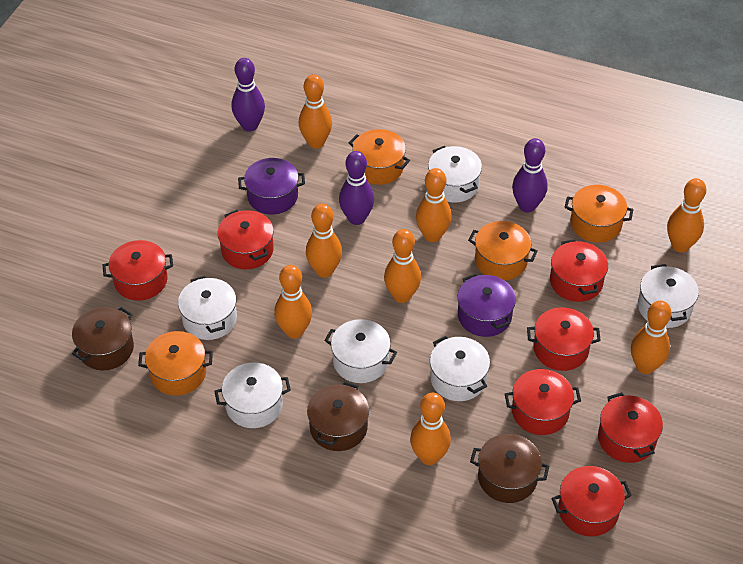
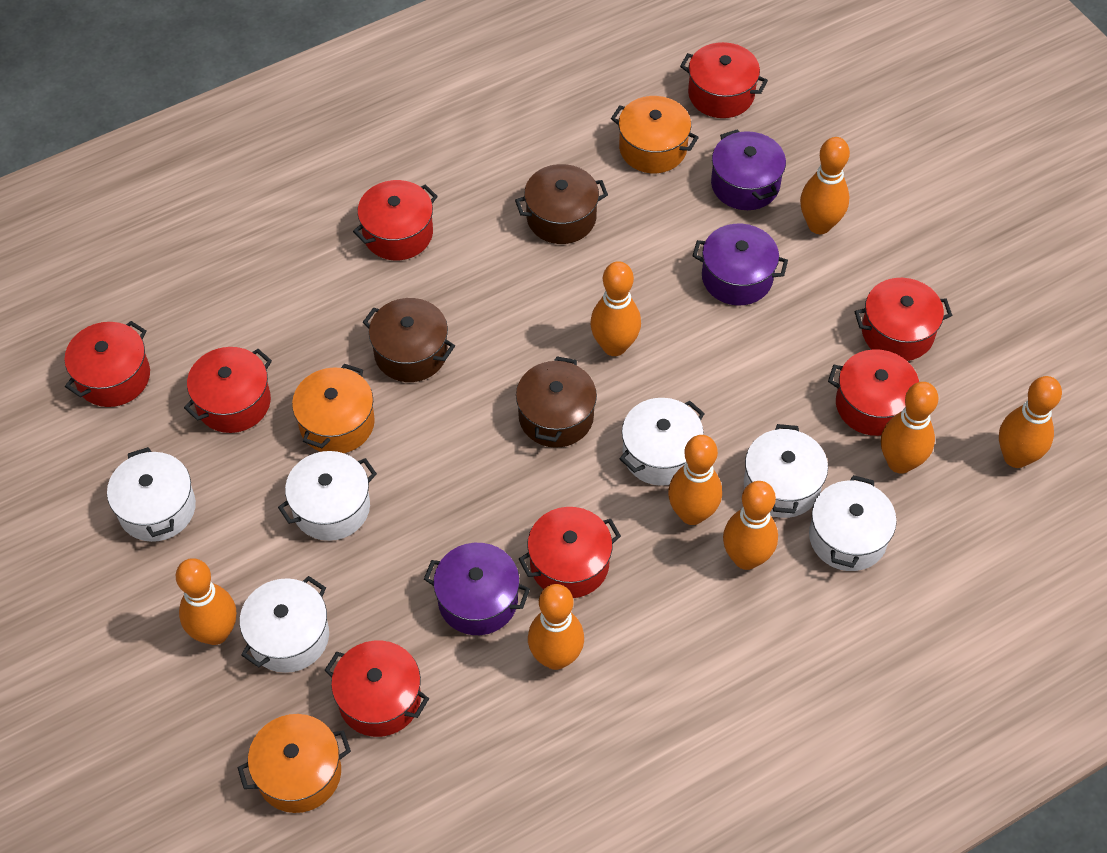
orange pot: [138,331,213,396] [349,129,410,185] [468,221,538,280] [565,185,634,243] = 4 -> [238,714,351,813] [292,364,375,453] [611,96,699,173] = 3
purple bowling pin: [231,58,265,132] [339,151,374,225] [512,138,548,212] = 3 -> none = 0
purple pot: [238,158,305,214] [457,273,516,337] = 2 -> [424,543,530,635] [693,224,788,305] [711,129,786,210] = 3
red pot: [103,240,173,301] [217,210,274,269] [505,369,581,435] [527,307,601,371] [550,239,608,302] [552,466,632,536] [598,392,663,463] = 7 -> [65,321,150,407] [184,347,272,433] [325,641,429,737] [353,180,438,260] [519,507,621,598] [680,42,768,118] [828,349,919,436] [855,278,952,361] = 8

